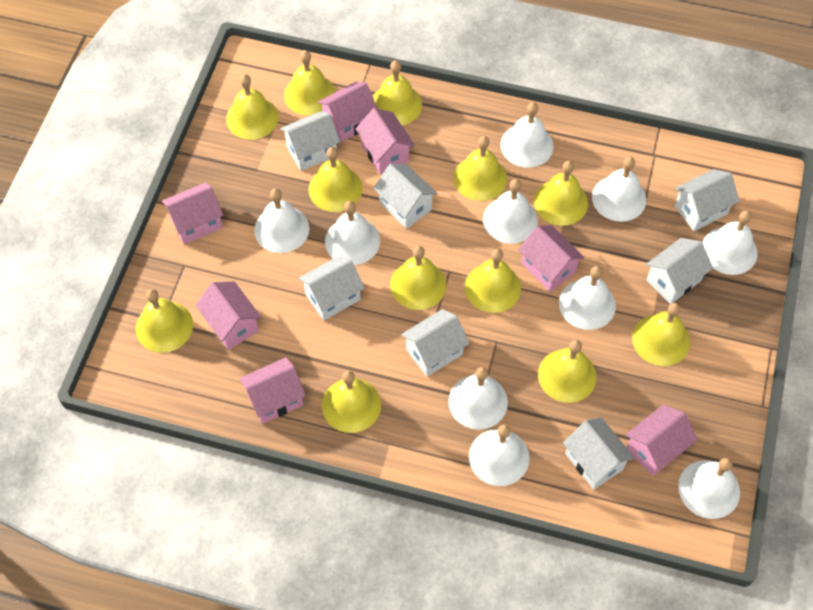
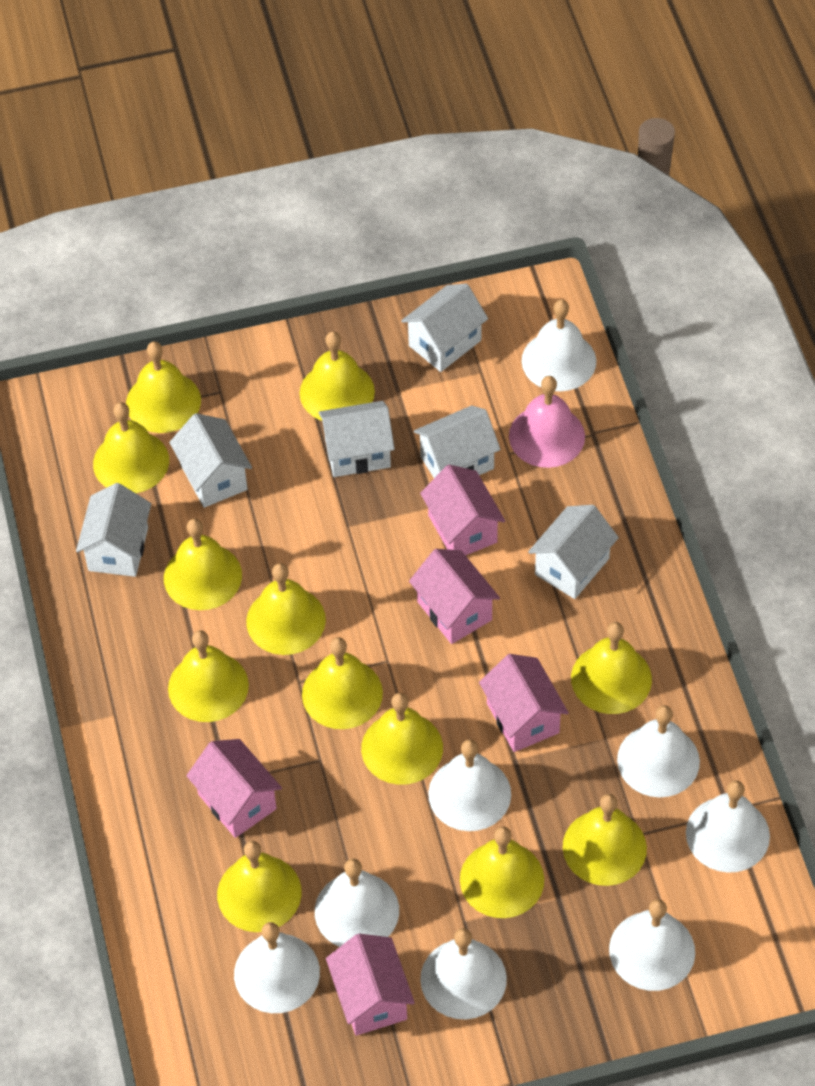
pink bell: none = 0 -> [509,376,585,468] = 1
pink house: [162,182,223,244] [195,282,261,350] [239,357,306,424] [317,82,378,142] [355,108,415,174] [518,225,585,292] [625,405,697,476] = 7 -> [186,739,282,838] [326,934,415,1036] [409,549,500,644] [420,465,505,555] [479,654,569,752] = 5
white bell: [254,188,309,253] [325,201,380,265] [448,367,508,430] [469,424,530,486] [483,179,538,244] [501,102,554,168] [559,266,616,330] [592,157,646,222] [678,458,740,519] [702,210,757,275] = 10 -> [234,922,320,1013] [315,858,399,947] [420,928,507,1020] [428,739,511,831] [522,300,596,391] [609,899,695,991] [617,705,700,797] [686,780,770,873] = 8
white house: [280,111,340,171] [299,255,364,320] [373,164,438,229] [401,309,469,377] [563,417,634,490] [646,238,713,304] [674,169,739,231] = 7 -> [76,483,151,577] [169,413,252,508] [319,401,395,477] [401,283,488,372] [414,406,501,478] [528,505,619,599] = 6

